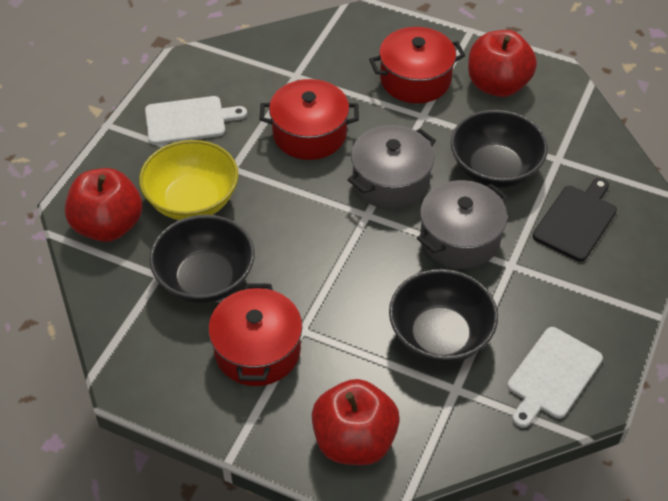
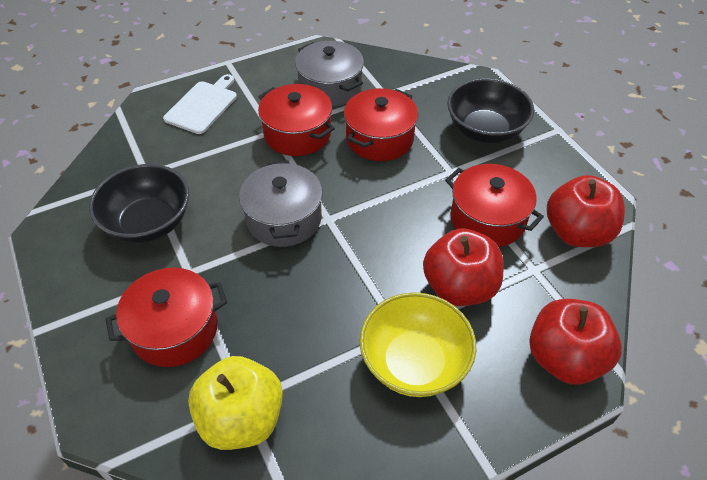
black bowl: [150,215,255,303] [389,269,498,363] [451,110,548,188] = 3 -> [89,164,189,243] [447,78,534,143] = 2
black cutting board: [533,178,617,261] = 1 -> none = 0
red pot: [208,283,302,386] [259,79,359,160] [369,27,466,103] = 3 -> [105,268,227,367] [258,84,335,156] [344,88,418,161] [445,164,544,247] = 4
white cutting board: [145,96,247,145] [507,327,603,428] = 2 -> [163,74,237,134] = 1
yellow apple: none = 0 -> [188,356,283,450] = 1

